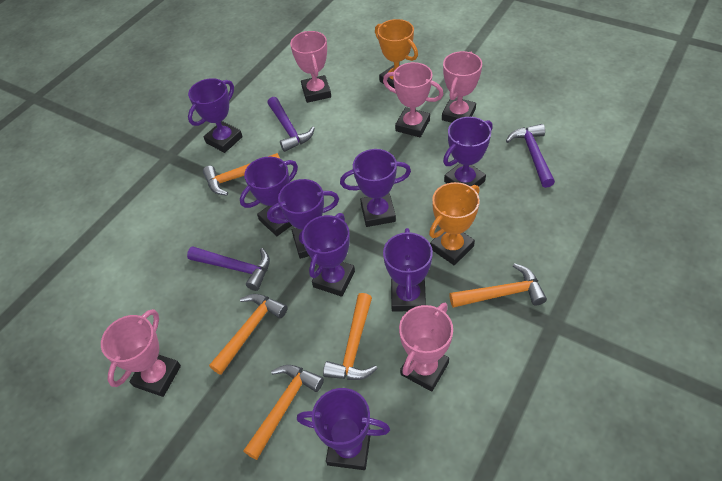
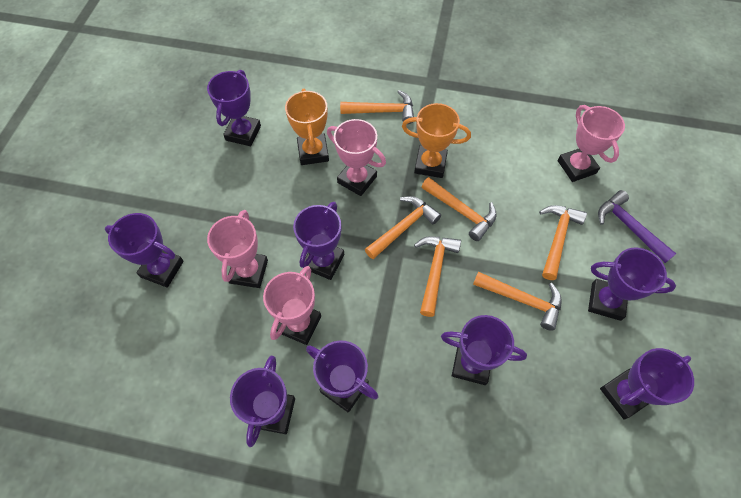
orange hammer: [203,153,280,195] [209,294,288,375] [243,365,324,460] [323,293,378,380] [450,263,547,308] = 5 -> [340,90,414,124] [365,196,441,259] [414,236,461,317] [421,177,497,241] [473,272,562,331] [539,205,587,280] = 6
pink trophy: [101,309,181,397] [290,31,331,103] [383,62,444,137] [399,303,453,392] [442,51,482,123] = 5 -> [207,210,268,288] [263,266,321,345] [327,119,386,196] [558,105,625,182] = 4
purple hammer: [187,246,270,291] [268,97,315,152] [506,124,555,188] = 3 -> [598,190,676,263] = 1

